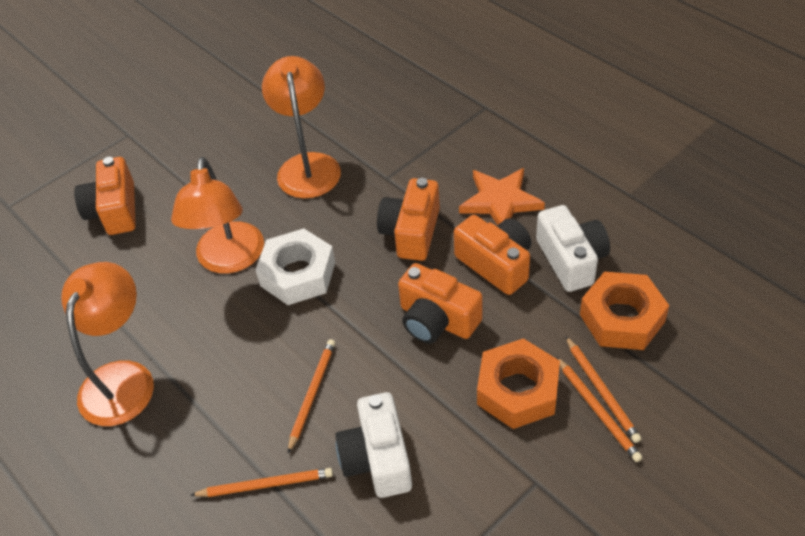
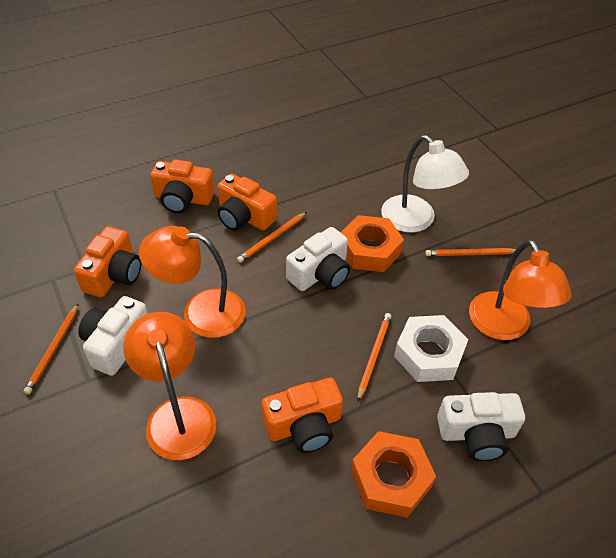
orange star: [459,168,545,225] = 1 -> none = 0
white camera: [335,392,412,498] [536,205,610,292] = 2 -> [78,296,148,376] [286,227,350,291] [437,392,525,461] = 3
white lamp: none = 0 -> [381,135,469,233] = 1

